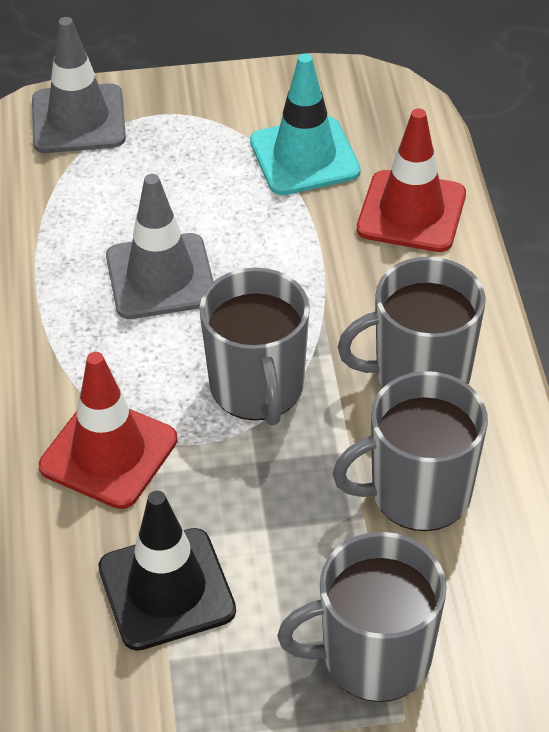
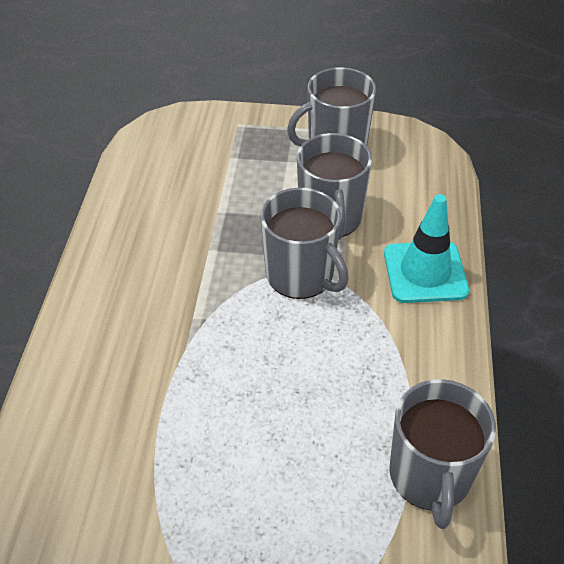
black traffic cone: [98,491,236,651] = 1 -> none = 0
grey traffic cone: [32,17,126,153] [106,174,214,319] = 2 -> none = 0
red traffic cone: [39,352,177,509] [357,108,466,252] = 2 -> none = 0

